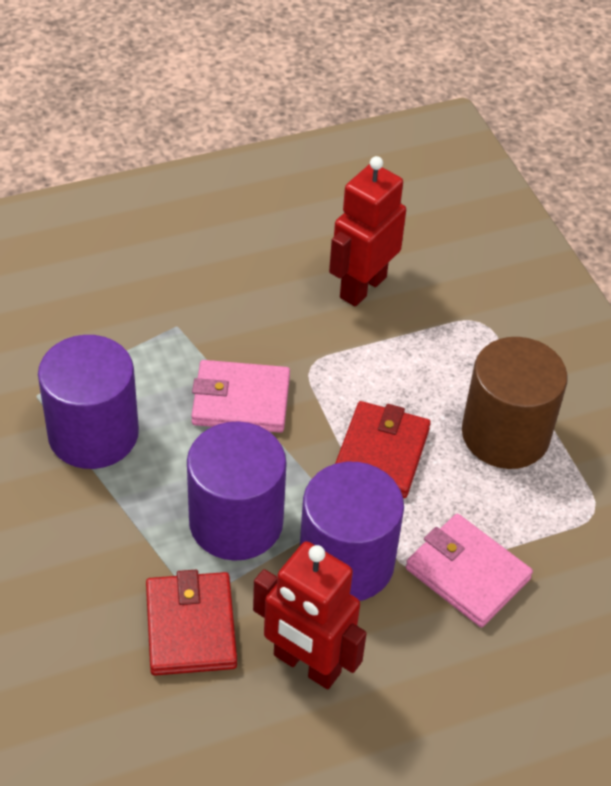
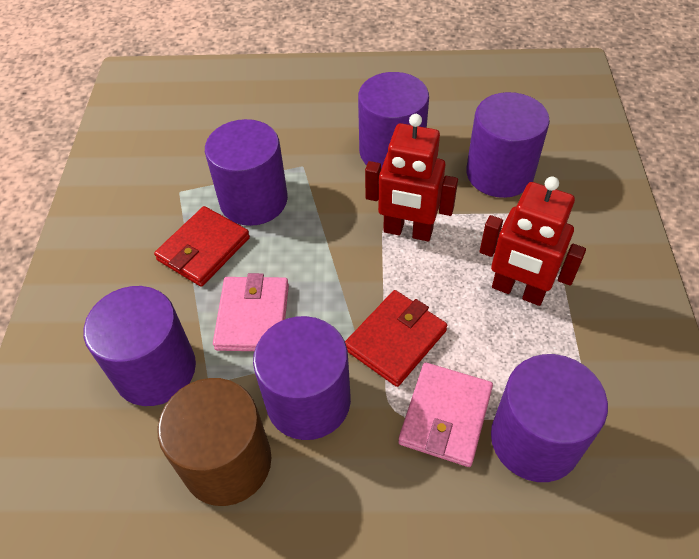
purple cylinder: [38,335,139,469] [187,421,287,561] [300,462,404,601] = 3 -> [84,286,196,406] [205,119,288,226] [253,316,351,440] [358,72,429,168] [466,92,550,198] [491,354,608,482] = 6

